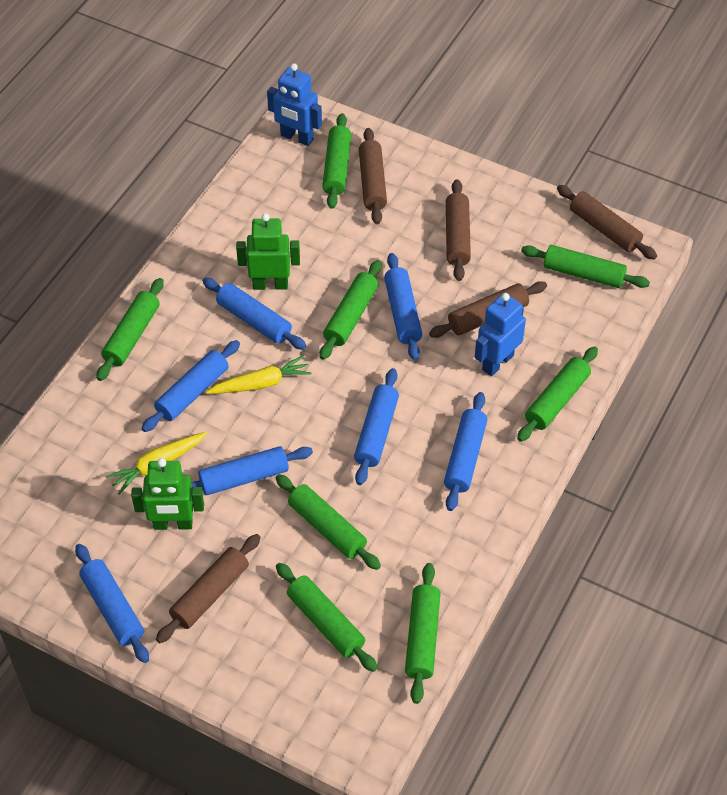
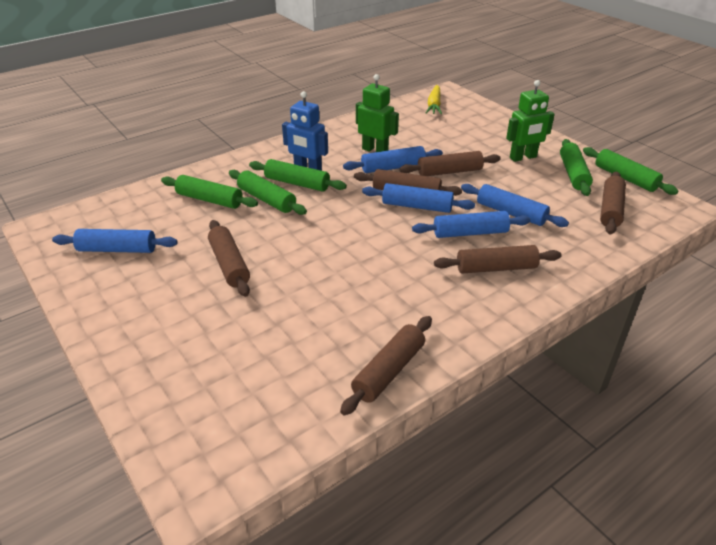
blue robot: [267,63,322,146] [475,293,526,376] = 2 -> [282,91,328,171] = 1
blue rolling pin: [75,544,149,663] [142,340,240,432] [191,446,313,495] [203,278,306,350] [354,368,399,485] [384,253,422,360] [444,392,487,511] = 7 -> [52,229,177,253] [343,146,443,173] [362,183,475,213] [412,211,531,238] [461,184,569,227] = 5
brown rolling pin: [156,534,261,643] [359,128,387,224] [429,281,547,338] [446,179,471,281] [557,185,657,260] = 5 -> [208,220,250,297] [340,316,432,415] [354,169,462,196] [400,151,501,176] [434,245,561,274] [600,172,626,235] = 6
green rolling pin: [97,278,164,381] [276,474,381,570] [276,563,377,672] [320,260,381,360] [322,113,351,209] [405,563,441,704] [517,346,598,442] [521,245,650,288] = 8 -> [161,175,258,209] [229,170,307,215] [249,159,347,192] [560,139,593,196] [583,147,678,195] = 5
yellow carrot: [106,432,207,494] [206,355,311,394] = 2 -> [426,85,442,115] = 1

